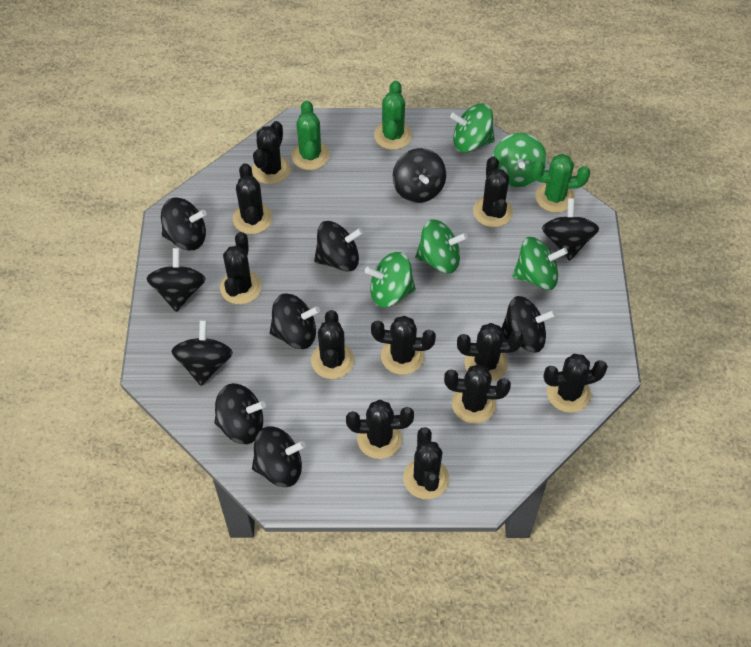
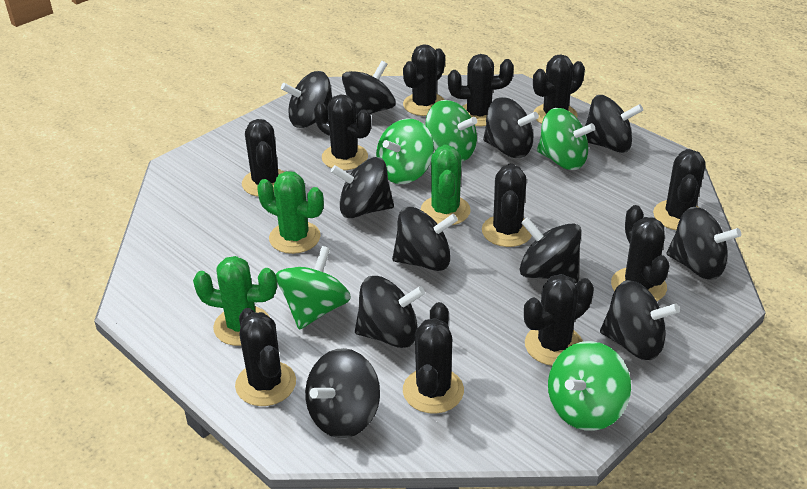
black spinning top: [146,248,206,312] [161,198,207,250] [171,320,233,386] [214,383,266,444] [252,426,306,487] [270,293,320,349] [314,221,363,272] [393,148,446,203] [501,296,556,353] [542,198,599,261] = 10 -> [281,71,333,128] [305,348,380,438] [331,157,394,218] [342,61,396,119] [355,276,425,348] [392,207,458,271] [483,97,539,158] [520,217,581,283] [585,95,643,153] [600,280,680,360] [667,207,741,280] = 11

